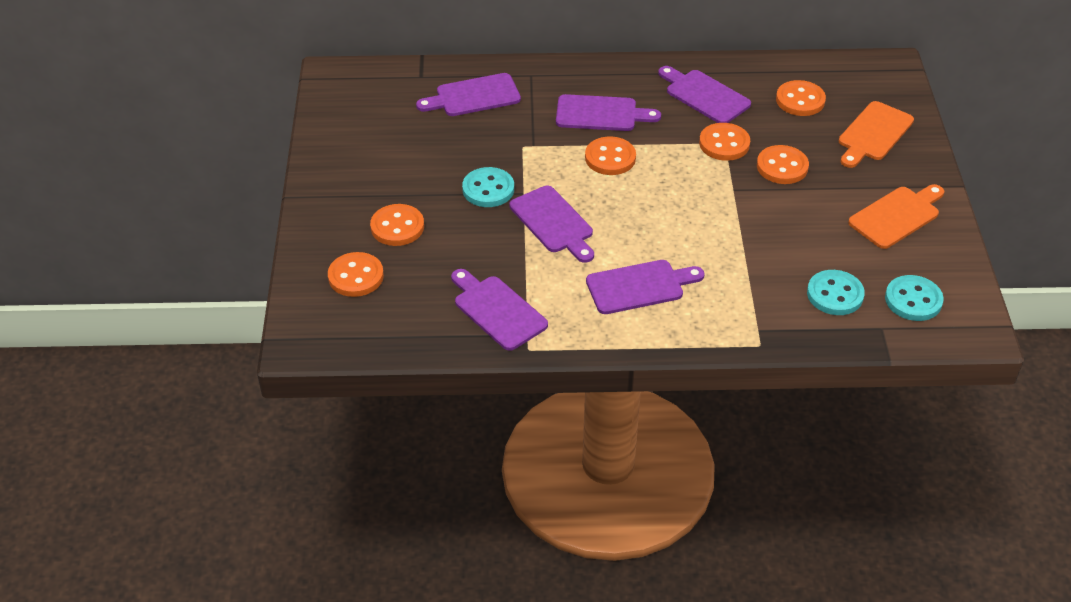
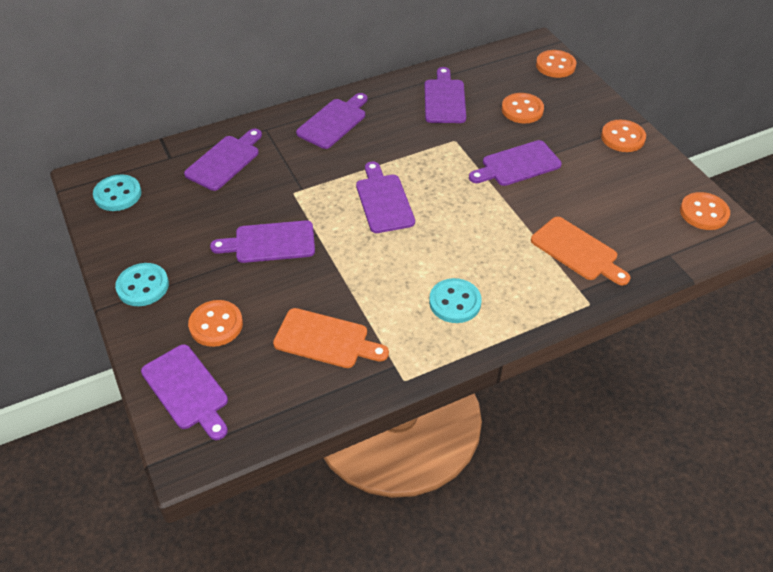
orange button: [328,252,384,297] [370,204,424,246] [585,137,636,175] [699,123,750,161] [757,145,809,184] [776,80,826,116] = 6 -> [188,300,243,347] [502,93,544,124] [536,50,576,78] [601,120,646,152] [680,192,730,230] = 5
purple cutting board: [416,73,521,116] [451,269,548,351] [509,186,594,263] [556,94,661,131] [586,260,704,314] [658,66,751,123] = 6 -> [141,344,228,440] [184,129,262,191] [210,220,315,263] [296,93,368,149] [356,161,415,233] [425,67,466,123] [469,140,562,186] = 7

